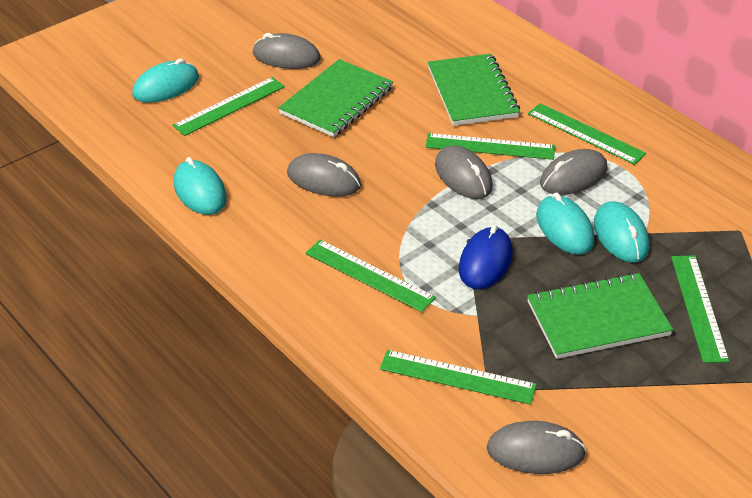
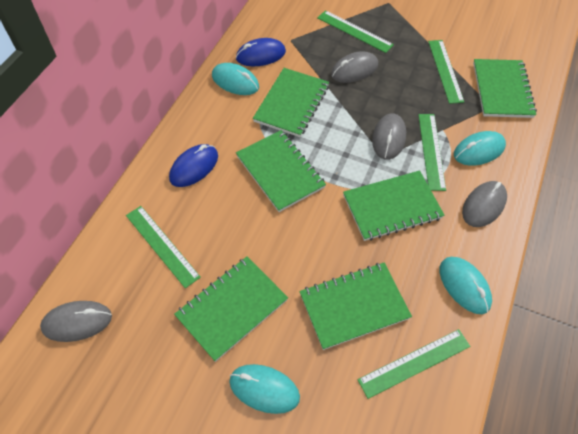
blue mouse: [459,225,513,289] = 1 -> [169,144,218,187] [236,38,286,66] = 2
green notebook: [278,59,393,137] [428,54,520,126] [527,273,673,359] = 3 -> [174,256,288,362] [236,130,326,212] [253,68,329,137] [299,262,412,350] [343,171,445,241] [473,59,537,118] = 6
green ruler: [173,77,285,136] [306,240,436,312] [380,350,537,404] [425,133,555,160] [528,103,646,165] [671,255,729,363] = 6 -> [126,206,201,288] [317,10,394,53] [358,329,470,399] [418,114,446,191] [428,40,464,104] = 5
grey mouse: [252,33,321,69] [287,153,361,196] [435,146,493,199] [487,421,586,474] [540,149,608,195] = 5 -> [40,301,112,342] [331,51,378,83] [372,113,406,160] [462,181,507,227] = 4

